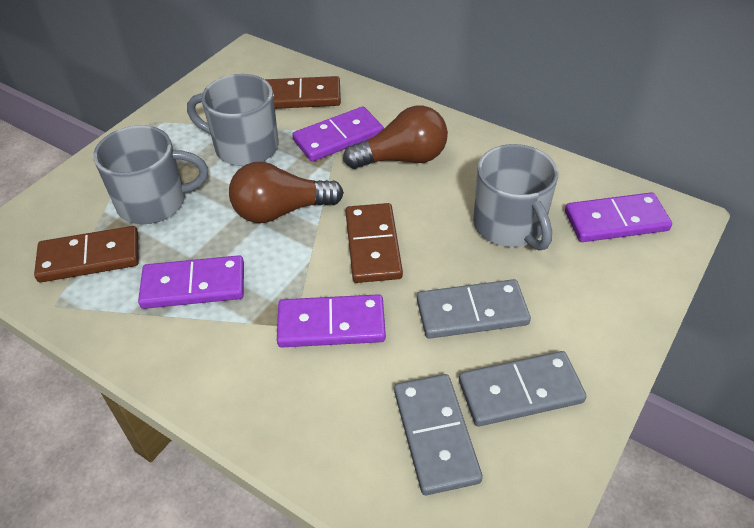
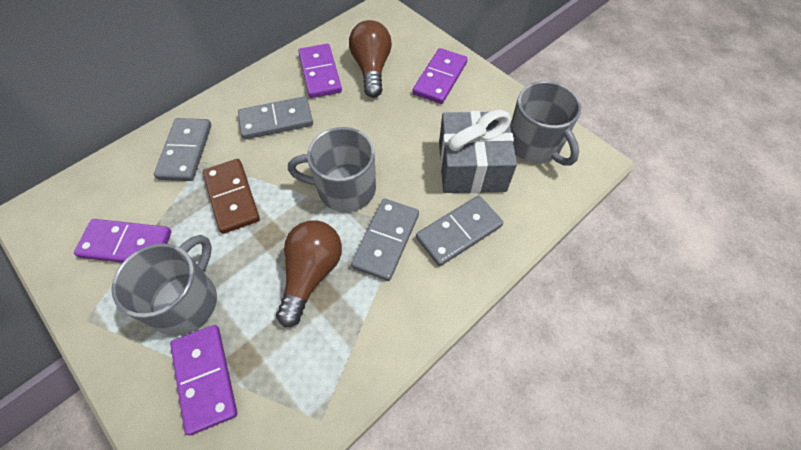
brown domino: [34,226,138,282] [265,76,341,109] [345,203,403,283] = 3 -> [203,159,260,234] = 1
grey domino: [394,374,483,495] [417,279,531,339] [459,351,586,427] = 3 -> [154,118,211,181] [238,96,313,139] [351,199,419,281] [416,195,503,266] = 4
grey gift: none = 0 -> [439,109,517,193] = 1

